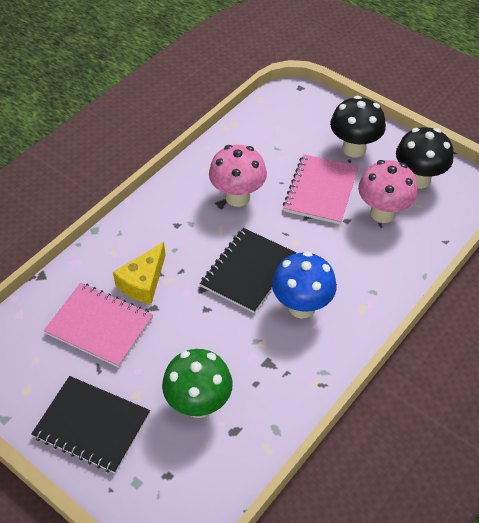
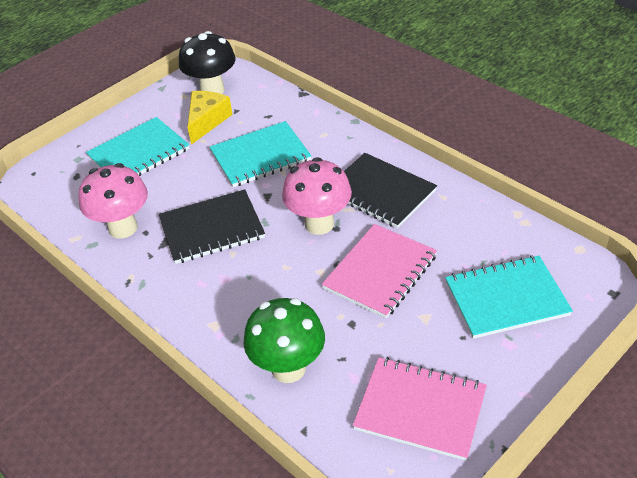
black mushroom: [330,96,386,158] [396,127,453,189] = 2 -> [179,31,236,94] = 1
blue mushroom: [272,251,337,319] = 1 -> none = 0
turquoise notebook: none = 0 -> [86,117,190,176] [210,121,311,187] [445,255,573,339] = 3

